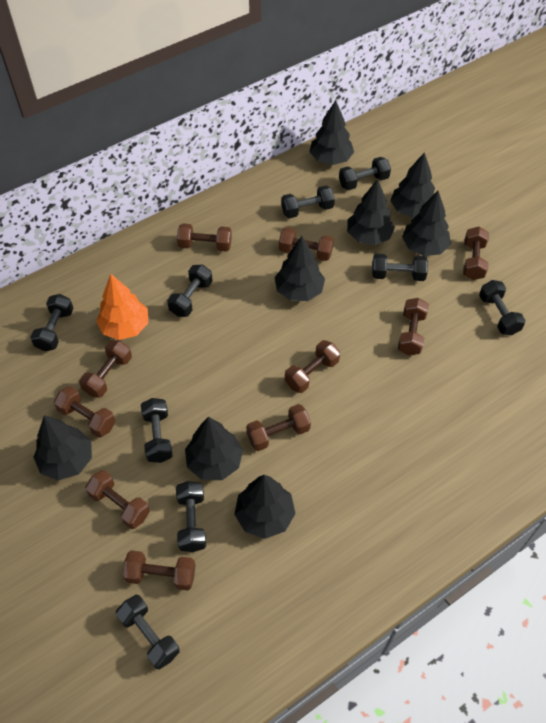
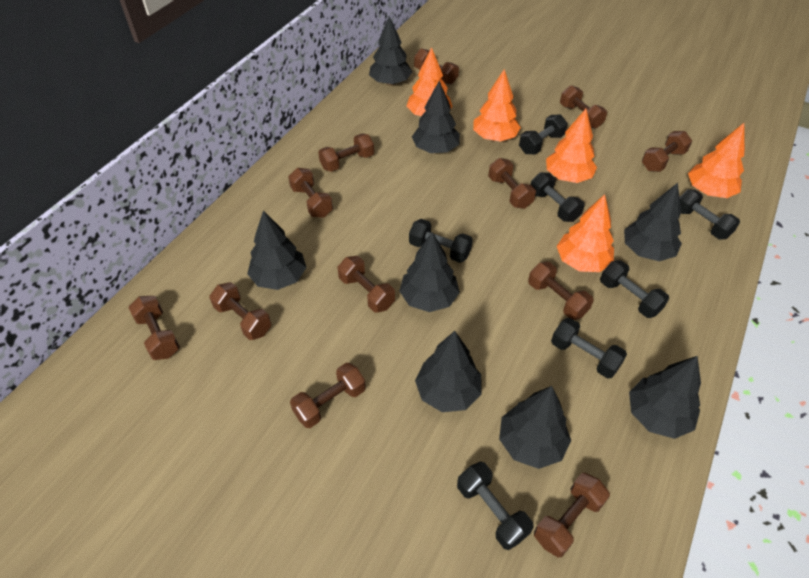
black dumbbell: [30,294,74,351] [116,595,180,670] [141,398,173,463] [167,265,213,317] [176,481,206,552] [281,186,335,218] [339,157,391,190] [372,254,428,281] [479,280,526,336] = 9 -> [409,219,473,263] [457,462,534,550] [519,114,568,154] [531,172,585,222] [551,318,627,378] [600,260,669,318] [680,189,740,239] = 7
brown dumbbell: [54,386,116,438] [79,340,132,398] [85,470,150,529] [123,550,195,590] [177,223,232,252] [246,404,311,451] [279,227,334,261] [285,340,340,393] [398,298,429,355] [463,227,489,280] = 10 -> [128,296,180,360] [209,282,271,340] [288,168,333,218] [290,363,366,428] [318,134,374,172] [338,256,395,313] [414,48,459,84] [488,158,536,209] [528,262,594,320] [534,473,610,557] [560,85,607,129] [642,131,692,172] = 12
orange tree: [96,274,148,340] = 1 -> [407,47,453,116] [473,69,521,142] [546,109,597,183] [557,194,614,272] [688,123,745,198] = 5

